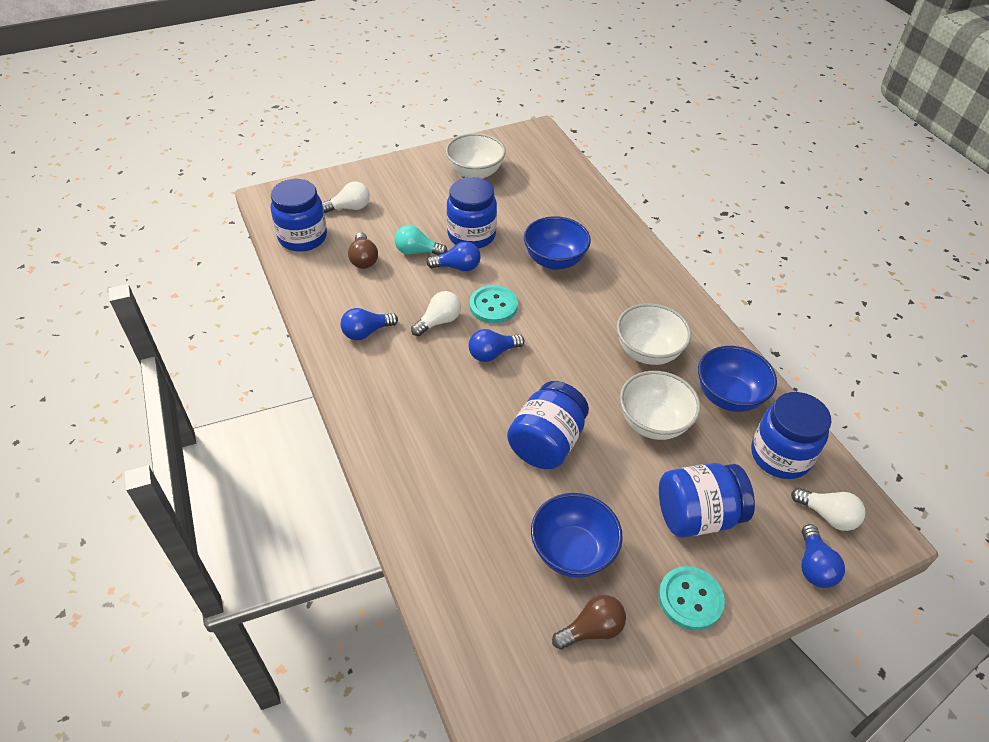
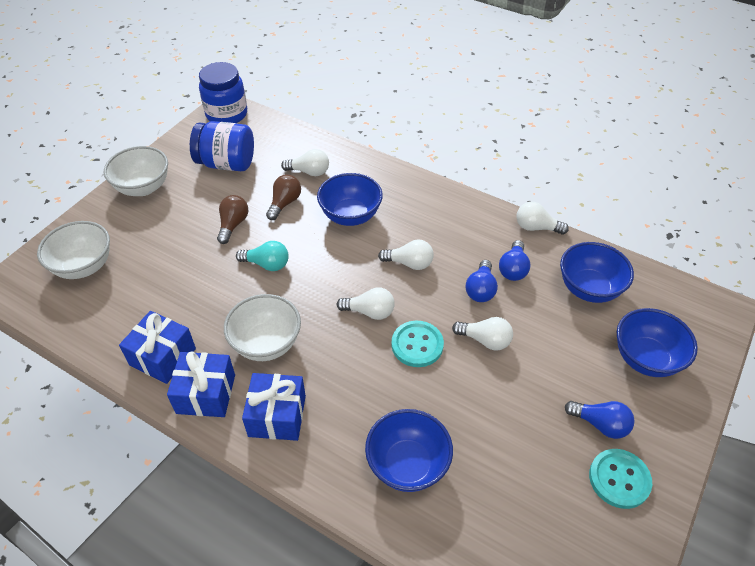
blue bowl: [524,216,591,270] [531,493,623,578] [698,346,777,412] = 3 -> [317,173,383,226] [365,409,453,492] [560,242,634,303] [617,308,698,377] = 4
blue gift: none = 0 -> [119,311,196,384] [167,351,235,417] [242,373,306,441] = 3
blue jar: [271,179,327,252] [447,177,497,249] [507,381,589,469] [659,463,755,538] [751,392,832,479] = 5 -> [190,121,254,171] [199,62,247,123] = 2
blue light bulb: [341,308,398,340] [426,241,481,271] [469,329,524,362] [801,524,845,588] = 4 -> [466,260,498,302] [499,240,531,281] [565,401,635,439] = 3
white light bulb: [322,182,370,213] [411,291,461,336] [791,488,866,531] = 3 -> [281,149,329,176] [336,287,395,320] [378,240,434,270] [452,317,513,351] [517,202,569,235] = 5

